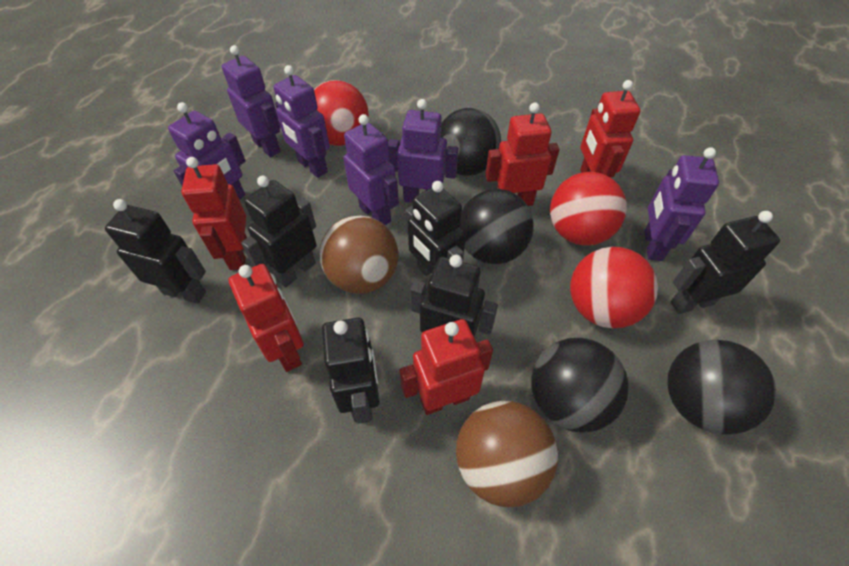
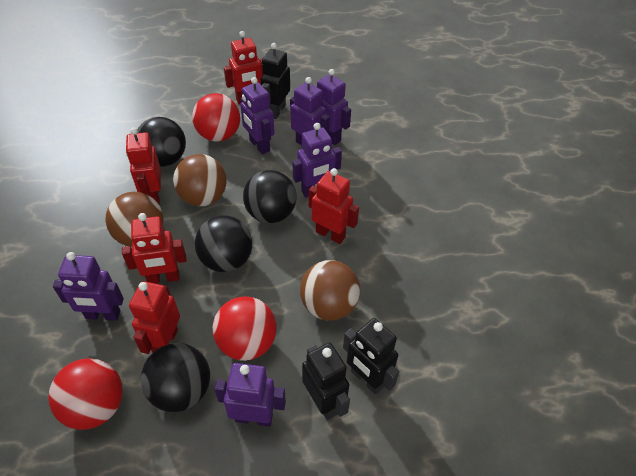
black robot: [105,199,206,304] [241,176,317,287] [322,318,380,424] [405,181,466,276] [410,255,498,337] [671,211,780,314] = 6 -> [261,43,290,119] [302,343,350,420] [343,318,399,395] = 3
brown ball: [320,216,398,294] [456,401,558,507] = 2 -> [105,192,164,247] [173,154,226,206] [300,260,360,321] = 3

